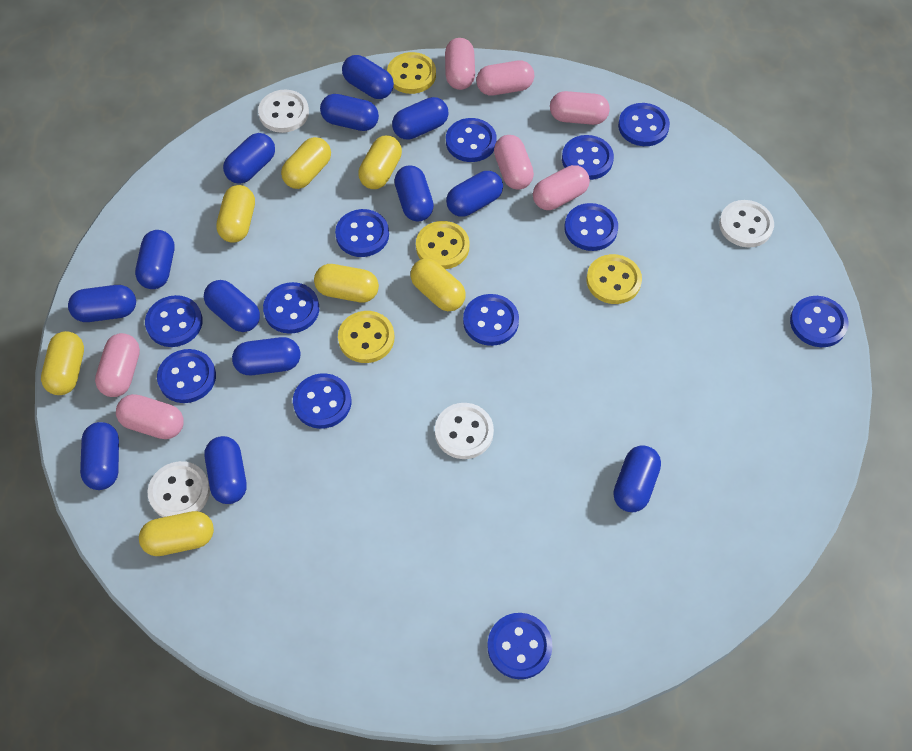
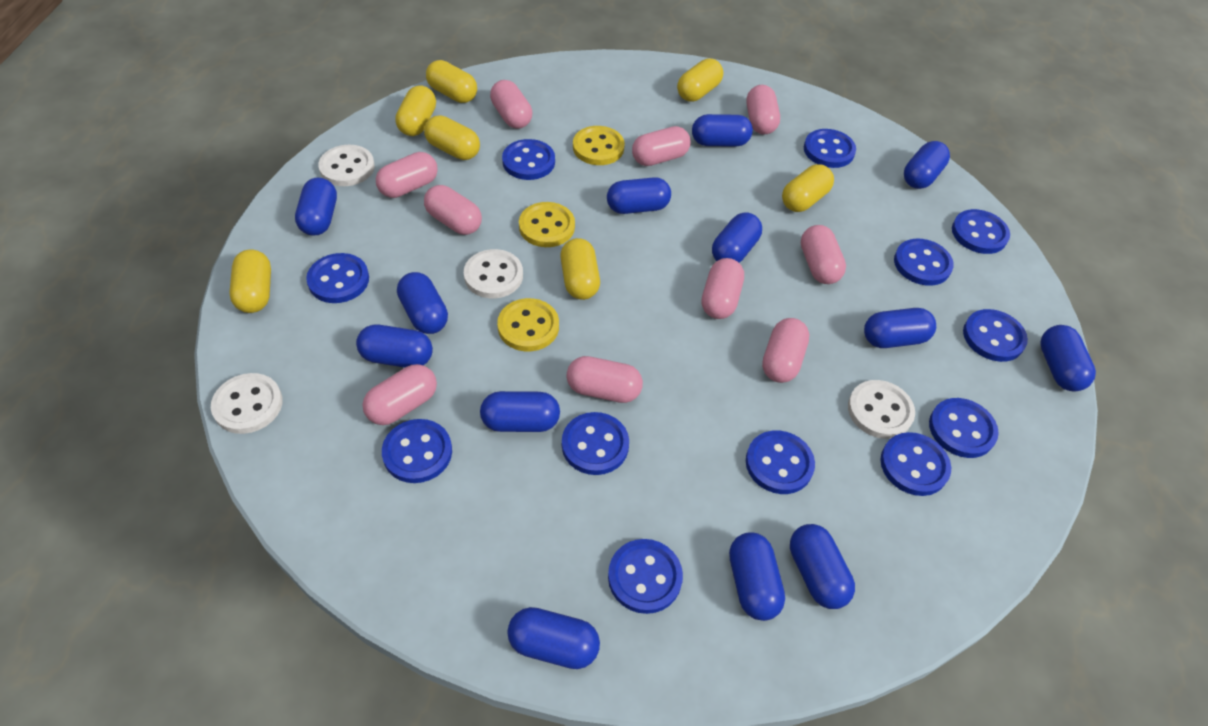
pink capsule: [95,333,140,397] [116,394,184,439] [445,38,475,90] [476,61,534,95] [494,135,534,190] [533,165,590,210] [550,91,610,125] = 7 -> [362,364,437,425] [376,152,438,198] [424,185,482,235] [490,80,532,129] [566,356,643,403] [632,126,691,166] [702,258,744,319] [746,85,780,134] [762,318,810,383] [801,225,846,284] = 10
yellow button: [338,311,395,363] [387,52,436,94] [416,221,469,269] [587,254,642,304] = 4 -> [497,298,559,351] [519,202,575,247] [573,126,625,165] = 3

